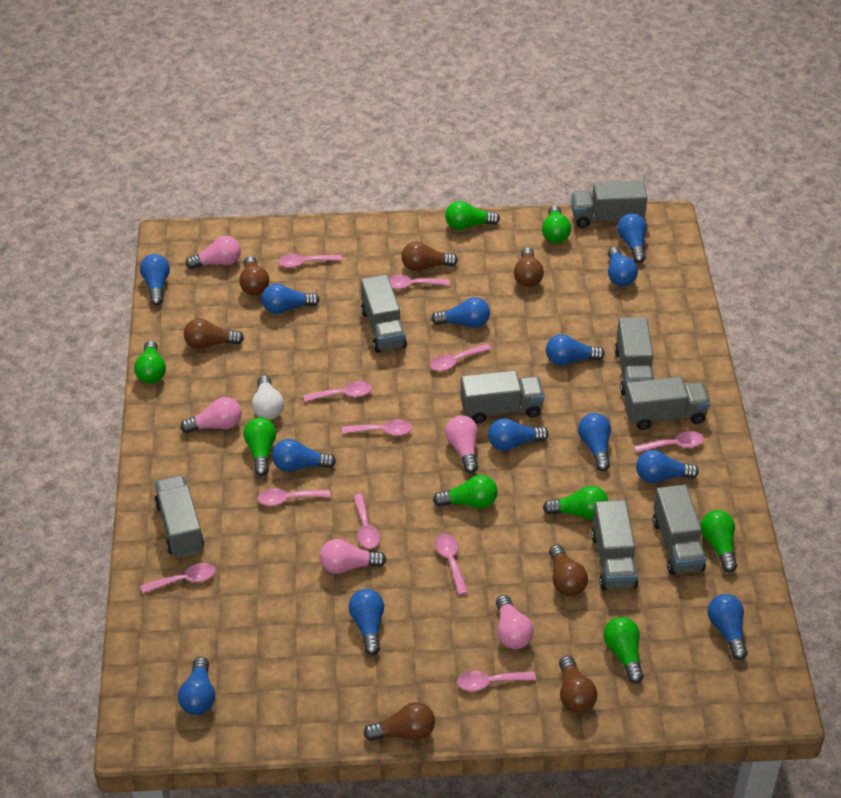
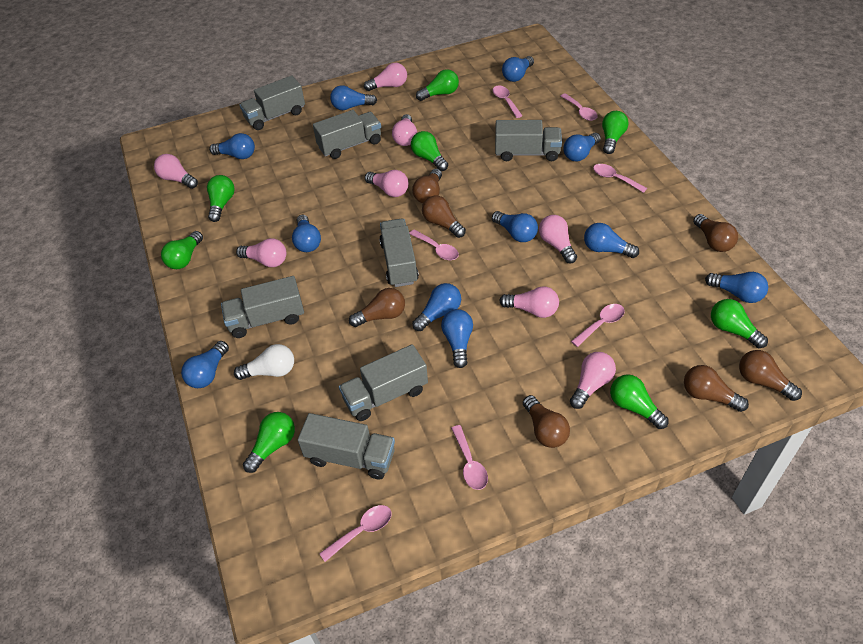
blue light bulb: [140,254,170,306] [178,657,215,715] [261,284,320,314] [272,439,336,472] [349,589,384,655] [431,297,490,328] [488,418,549,451] [546,334,605,366] [578,413,611,471] [608,247,638,286] [617,213,647,263] [636,450,699,483] [708,594,747,660] = 13 -> [181,341,229,388] [209,133,255,159] [292,215,321,252] [330,85,377,110] [412,283,461,331] [441,309,473,368] [492,211,538,242] [502,56,534,82] [563,133,601,161] [584,223,639,258] [705,272,768,303] = 11
grey truck: [154,475,204,558] [361,274,407,353] [460,370,544,423] [571,181,647,228] [591,500,638,590] [614,317,654,395] [624,377,710,430] [653,485,706,575] = 8 -> [221,276,304,338] [239,76,305,130] [298,413,395,480] [313,110,381,159] [339,344,428,421] [379,219,419,287] [495,120,562,161] = 7
pink light bulb: [181,397,242,433] [185,236,241,269] [320,539,386,574] [445,415,478,473] [496,595,534,649] = 5 -> [154,154,198,189] [236,238,286,267] [364,63,407,91] [365,170,408,197] [392,114,417,146] [499,286,559,318] [539,215,577,263] [570,352,616,409] = 8
pink spoon: [141,563,215,593] [258,488,331,506] [278,254,342,268] [303,381,372,402] [342,419,412,436] [353,494,380,549] [389,275,450,289] [430,344,491,371] [435,533,468,595] [457,671,536,691] [634,431,704,453] = 11 -> [319,505,392,562] [409,229,459,260] [451,425,488,490] [493,86,523,118] [561,93,598,121] [571,304,625,347] [593,164,647,193] = 7

